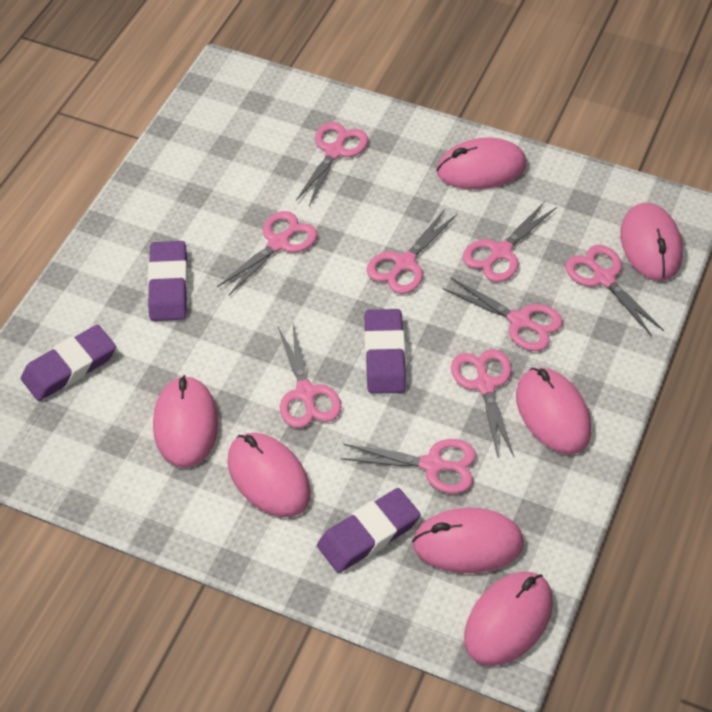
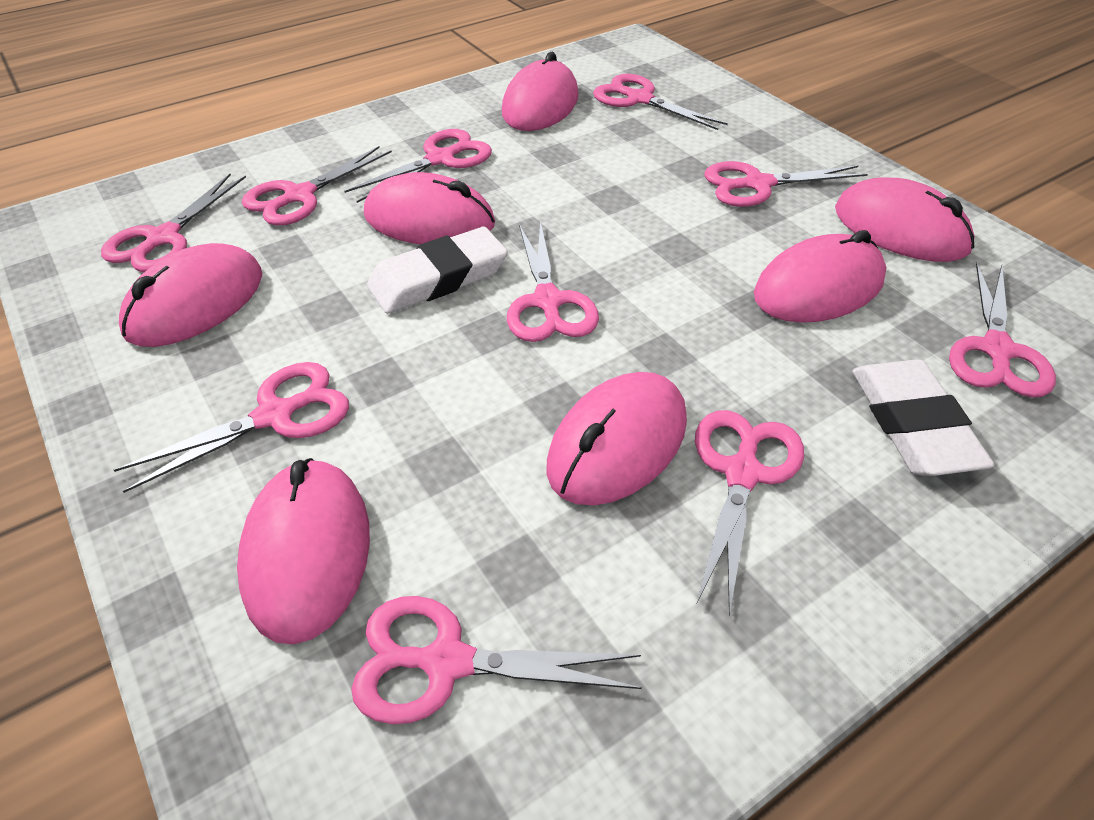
pink scissors: [217,211,317,296] [278,324,341,428] [296,122,368,206] [340,439,476,494] [366,209,457,294] [443,278,563,351] [451,349,514,457] [463,201,557,282] [565,245,664,336] = 9 -> [101,174,246,272] [114,362,349,493] [242,146,392,225] [345,129,492,203] [351,596,642,725] [507,221,599,342] [593,74,728,130] [695,410,804,615] [704,161,868,207] [949,263,1056,398] = 10
purple eraser: [21,325,116,401] [148,241,188,321] [317,488,420,573] [364,309,406,394] = 4 -> none = 0
white eraser: none = 0 -> [367,227,508,314] [852,360,995,476] = 2

